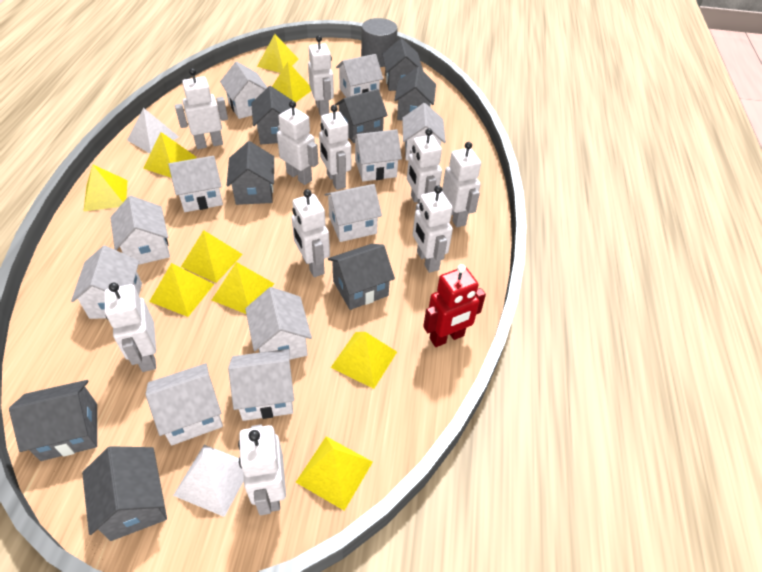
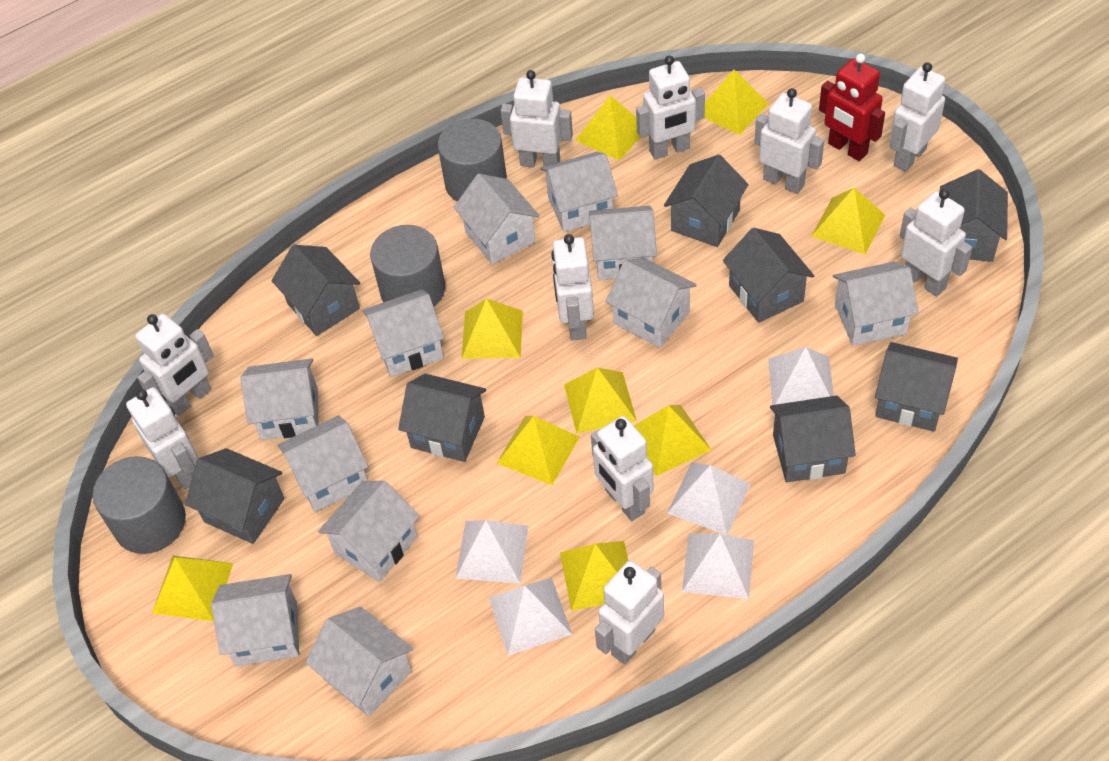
grey cylinder: [361,18,397,67] = 1 -> [93,456,186,554] [370,225,445,307] [438,119,507,201] = 3
white pyramid: [127,108,179,153] [173,445,244,517] = 2 -> [455,520,529,583] [489,577,572,656] [667,463,751,535] [682,533,754,599] [768,347,834,405] = 5

